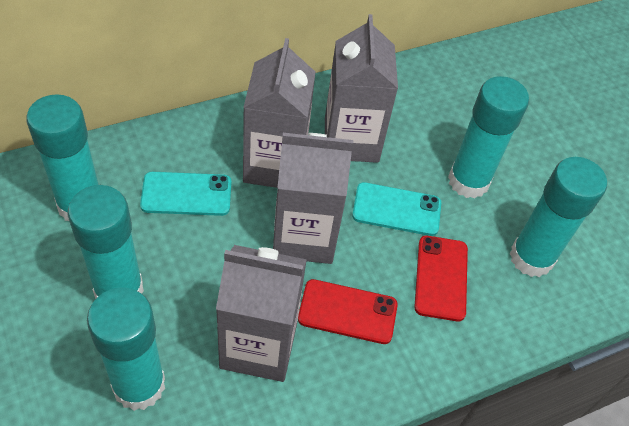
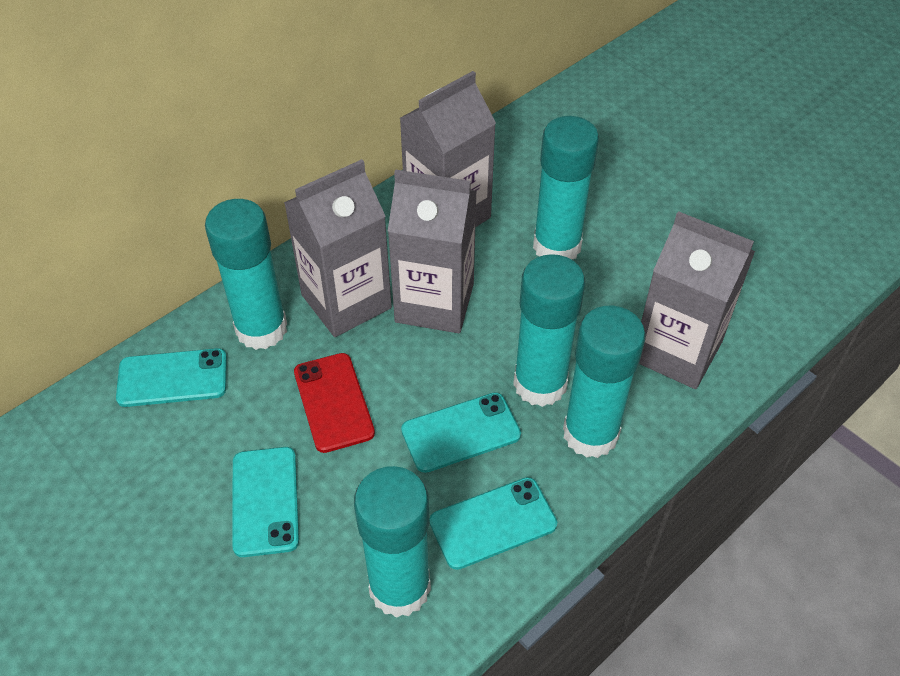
red phone: [298,279,398,344] [414,236,468,321] = 2 -> [294,353,375,453] = 1
turquoise phone: [140,172,231,216] [352,182,441,236] = 2 -> [116,348,227,407] [232,447,299,557] [401,392,521,473] [429,477,557,570] = 4

